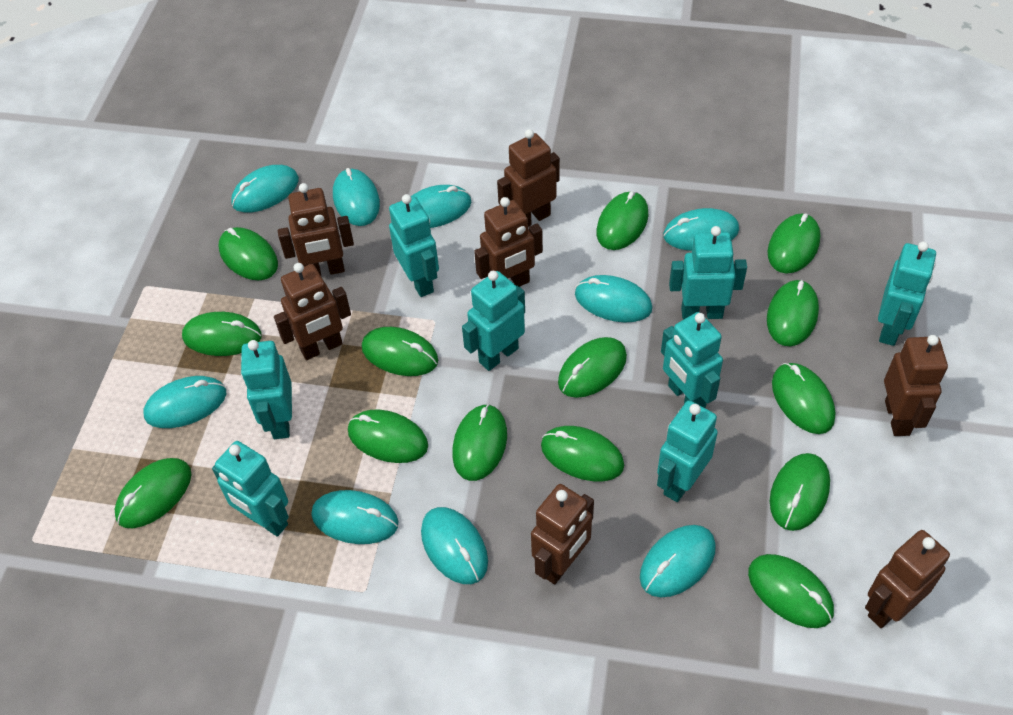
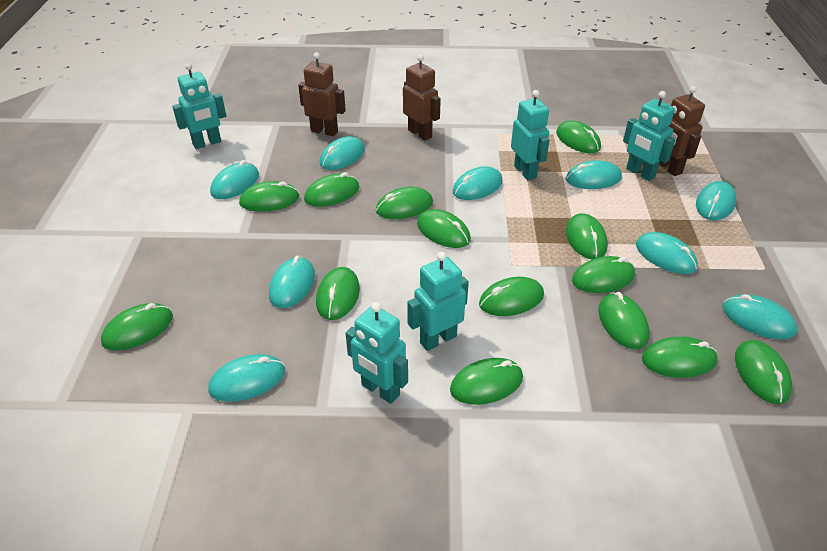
brown robot: [274,263,351,360] [278,183,354,275] [474,197,543,287] [497,129,560,227] [531,484,594,584] [865,530,950,628] [884,335,948,436] = 7 -> [298,52,346,136] [403,54,441,141] [659,86,705,176] = 3
turquoise robot: [212,441,289,537] [241,340,292,439] [389,194,439,297] [462,271,525,371] [657,400,718,502] [661,312,723,408] [669,226,747,319] [878,241,936,346] = 8 -> [172,63,226,149] [346,302,408,404] [407,252,469,351] [511,90,550,180] [623,91,676,181] = 5

